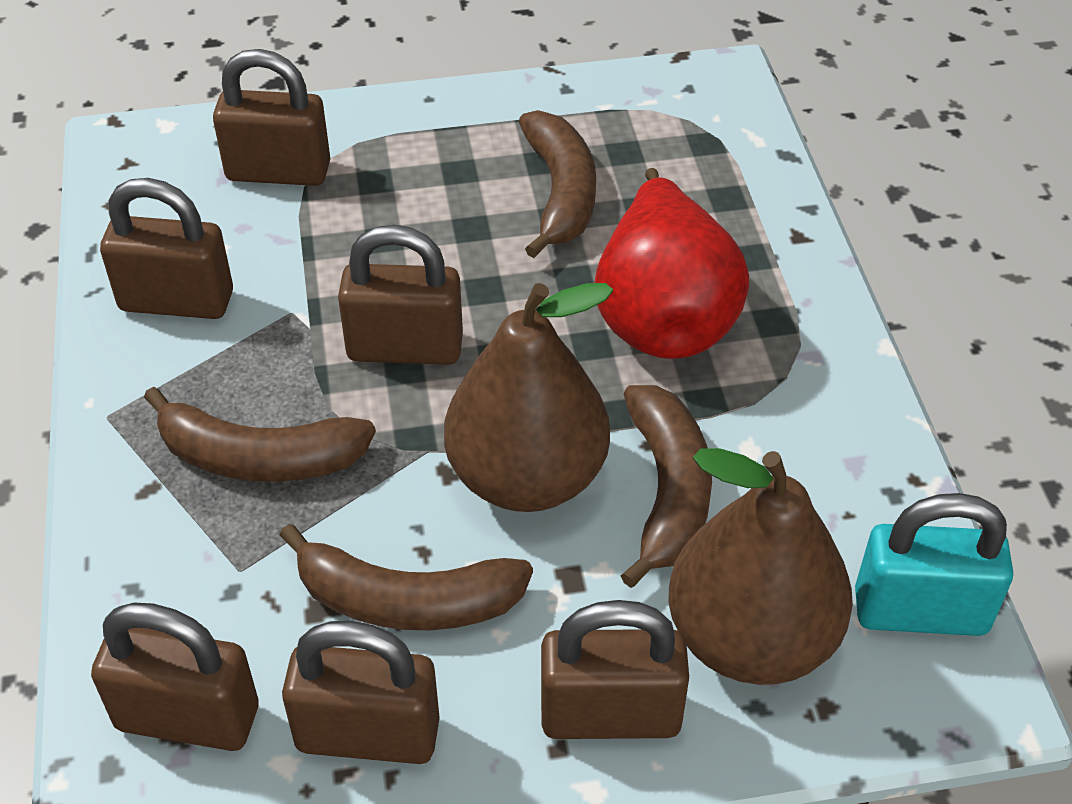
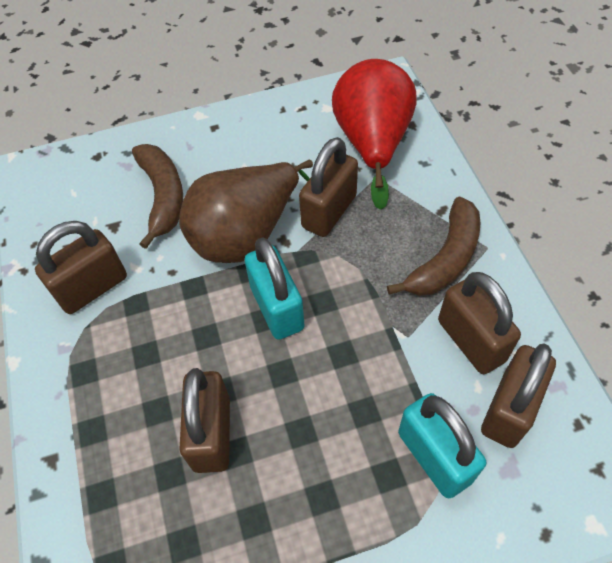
brown banana: [144,387,376,482] [280,524,533,630] [519,110,596,258] [621,385,712,588] = 4 -> [132,144,183,249] [387,196,480,296] = 2
brown padlock: [91,603,259,751] [100,178,233,319] [213,49,330,186] [282,621,440,764] [338,225,463,365] [541,600,689,739] = 6 -> [35,221,127,314] [180,368,230,473] [299,137,358,237] [438,272,521,374] [481,344,556,448] = 5
brown pear: [444,283,614,512] [668,448,853,685] = 2 -> [179,159,313,263] = 1
turquoise padlock: [855,493,1013,636] = 1 -> [245,237,305,340] [398,393,486,498] = 2

